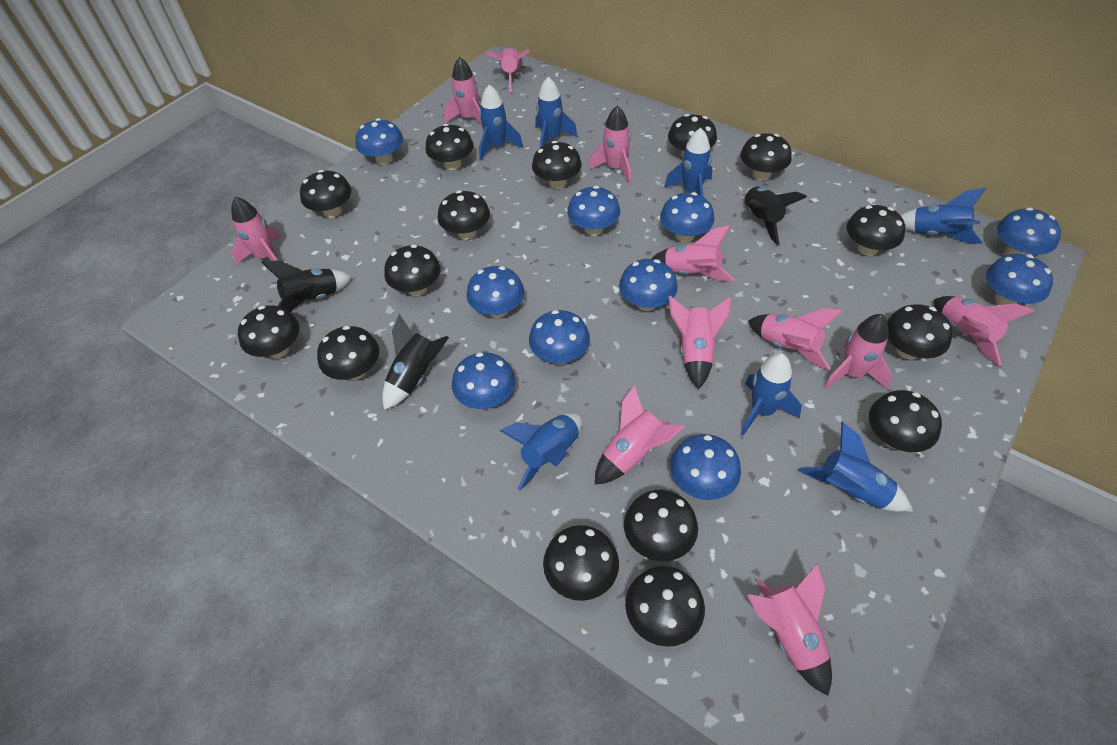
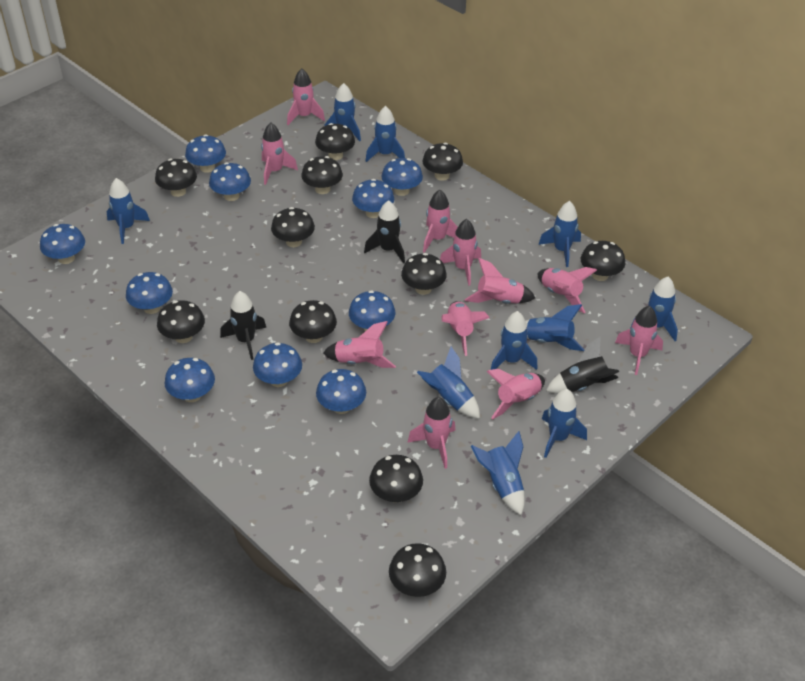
black mushroom: [238,305,299,358] [300,170,352,218] [317,326,379,380] [384,244,440,296] [425,124,474,170] [438,190,490,240] [532,141,582,189] [543,525,619,601] [624,490,698,561] [625,566,705,647] [668,114,717,158] [740,133,792,181] [847,205,905,256] [869,390,942,452] [887,304,952,360] = 15 -> [155,159,197,197] [157,300,205,343] [271,207,315,247] [289,300,337,343] [301,156,343,194] [315,123,355,160] [369,455,423,503] [389,543,446,597] [401,253,447,295] [423,143,463,181] [581,241,625,281] = 11
blue rocket: [479,84,523,161] [500,413,582,490] [535,77,578,147] [664,128,712,196] [741,353,802,436] [799,422,911,512] [900,188,986,244] = 7 -> [107,178,150,244] [325,83,361,141] [365,106,405,162] [417,347,480,419] [471,431,525,515] [491,311,537,370] [525,304,584,351] [538,201,581,267] [542,389,587,458] [630,277,678,341] = 10

